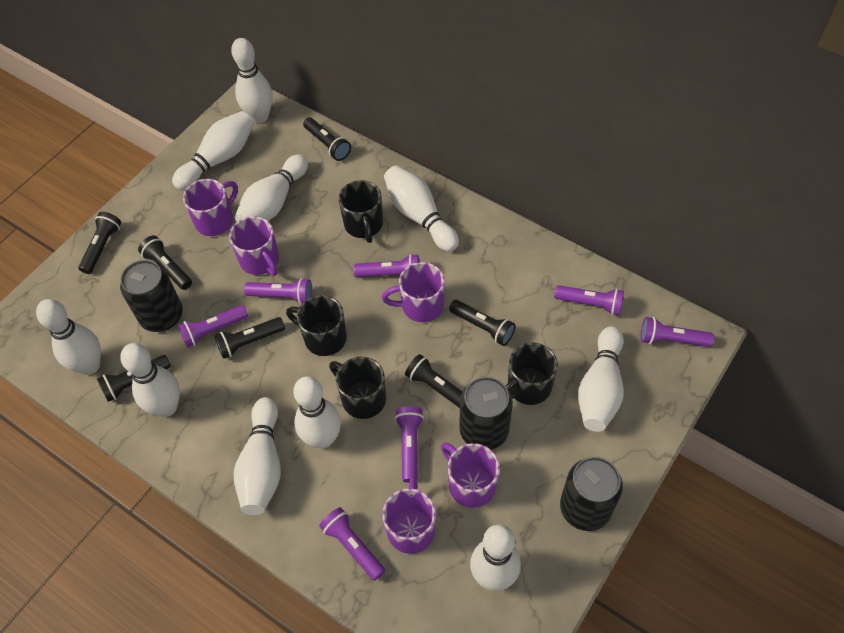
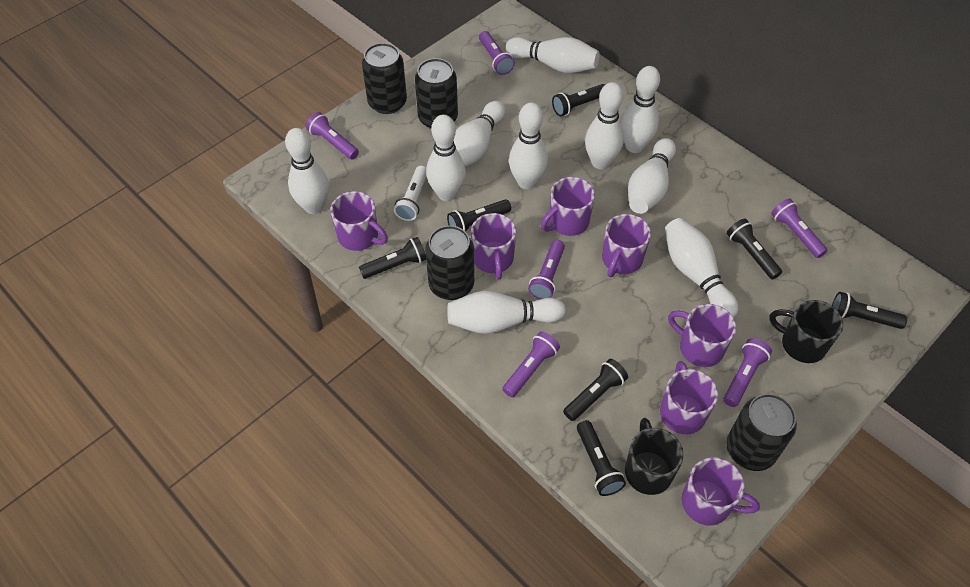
black can: [120,260,183,332] [459,377,513,450] [560,457,623,531] = 3 -> [362,43,407,114] [415,58,458,129] [425,225,474,300] [726,394,797,471] = 4
black mug: [286,295,347,356] [329,357,386,419] [338,180,383,243] [506,343,558,405] = 4 -> [625,418,684,495] [769,300,843,363] = 2
purple flashlight: [178,305,248,348] [244,278,312,304] [319,507,385,581] [354,254,419,277] [395,406,424,483] [554,285,624,315] [641,317,714,347] = 7 -> [306,112,359,160] [479,31,515,75] [502,331,560,397] [528,240,565,299] [723,338,772,407] [771,199,828,258] = 6
purple mug: [183,179,238,236] [229,216,279,276] [382,262,445,322] [382,476,436,554] [441,442,500,508] = 5 -> [330,191,388,251] [471,213,516,280] [541,177,595,236] [602,214,651,277] [660,361,718,434] [668,304,736,367] [682,458,760,525] = 7
white flashlight: none = 0 -> [394,166,427,221] = 1

